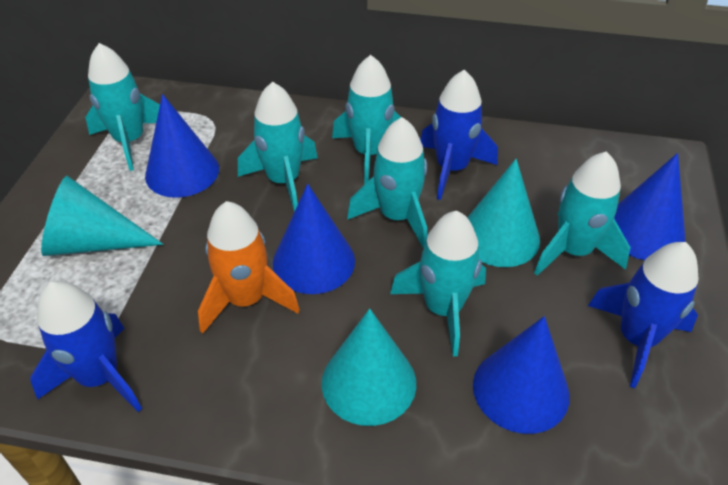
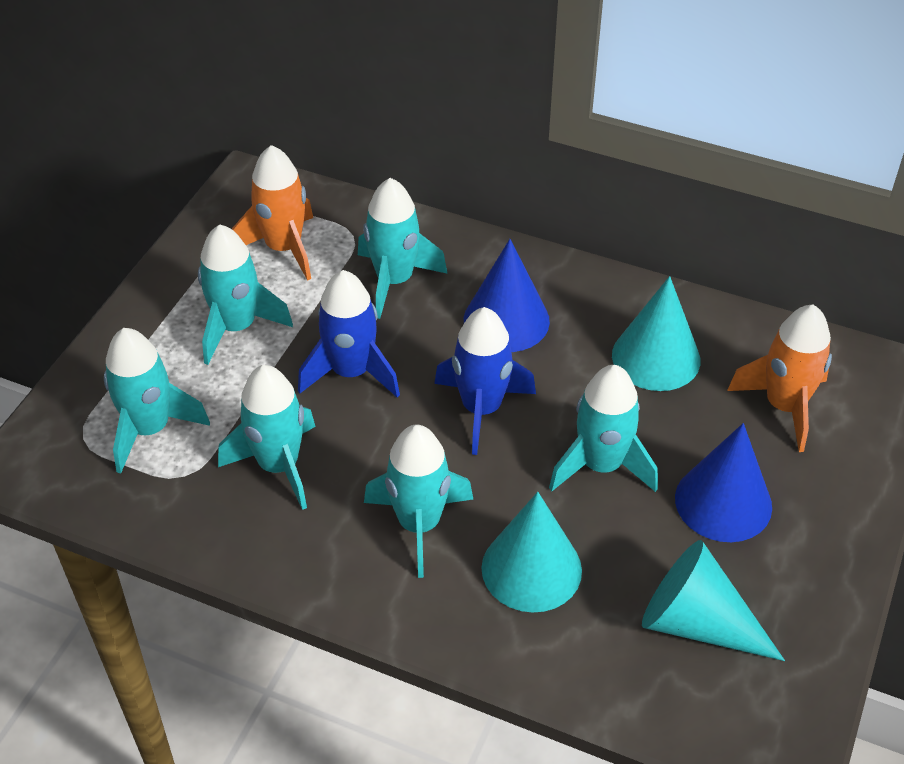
blue cone: [145,94,219,198] [273,184,355,294] [473,316,570,434] [614,153,685,260] = 4 -> [464,239,550,352] [675,423,772,542] = 2
blue rocket: [30,281,142,412] [420,70,498,200] [588,242,699,388] = 3 -> [298,270,400,398] [434,307,536,455] = 2
orange rocket: [198,201,300,334] = 1 -> [232,145,313,281] [727,305,832,452] = 2

